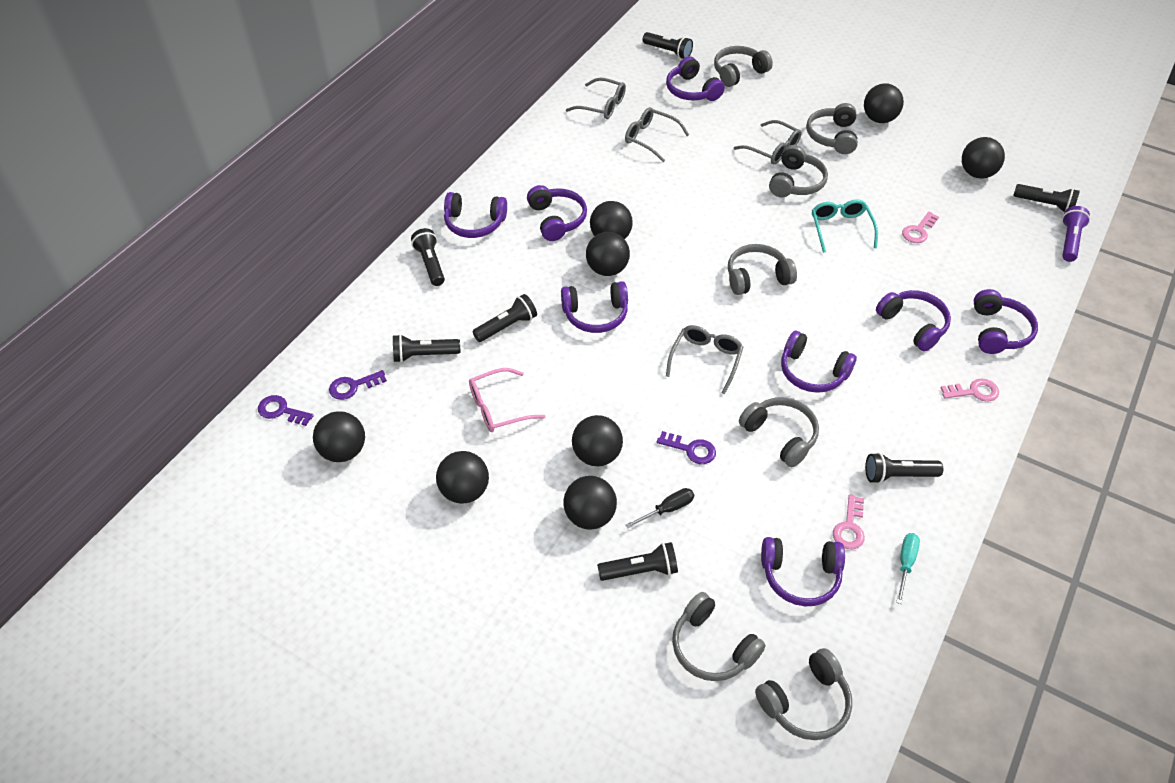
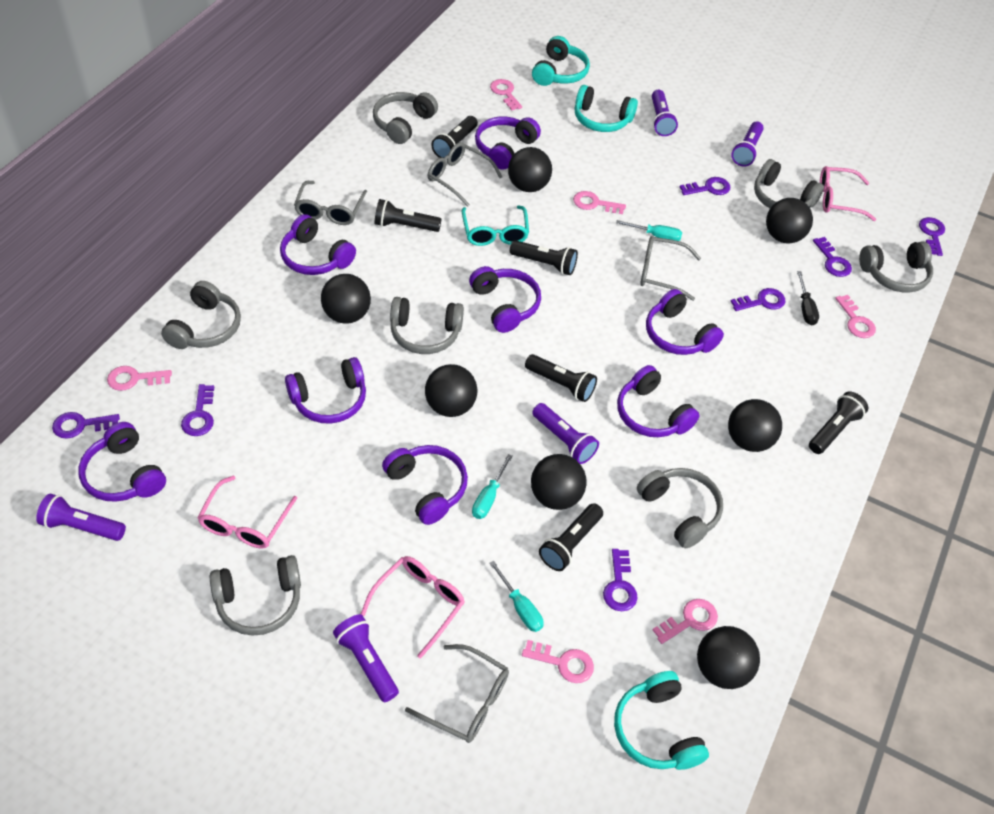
black ball: [313,411,365,462] [436,451,489,504] [564,476,617,530] [572,415,623,466] [586,232,630,276] [590,201,633,239] [864,83,904,123] [962,137,1005,179] = 8 -> [321,274,371,323] [425,364,477,417] [508,147,552,192] [531,454,587,510] [697,626,760,689] [728,399,782,452] [766,198,813,244] = 7
black flashlight: [393,334,460,363] [411,228,445,286] [472,294,537,342] [597,542,678,581] [642,32,693,59] [865,453,943,484] [1013,184,1080,212] = 7 -> [374,199,442,232] [431,116,478,158] [510,240,578,275] [525,354,597,402] [539,503,603,571] [809,392,868,454] = 6
pink glasses: [469,368,546,432] = 1 -> [197,476,297,549] [361,556,465,659] [820,166,876,221] = 3
pink key: [833,494,865,549] [902,212,939,243] [941,378,999,402] = 3 -> [107,366,172,391] [490,79,522,111] [522,640,594,683] [573,191,626,214] [653,599,718,644] [835,295,876,338] = 6
purple flashlight: [1062,206,1090,262] = 1 -> [36,494,126,541] [333,614,399,702] [532,403,599,464] [652,90,678,136] [731,122,764,166] = 5
purple key: [258,395,314,426] [329,370,387,400] [657,431,716,464] = 3 -> [52,412,120,439] [181,384,214,436] [603,549,638,611] [680,177,730,195] [730,288,785,311] [813,237,852,277] [919,217,945,256] = 7
turquoise headphones: none = 0 -> [532,36,590,86] [575,85,638,132] [614,671,709,770] = 3
turquoise screwdriver: [896,533,920,604] = 1 -> [472,454,512,519] [489,561,544,632] [616,220,682,241] = 3

